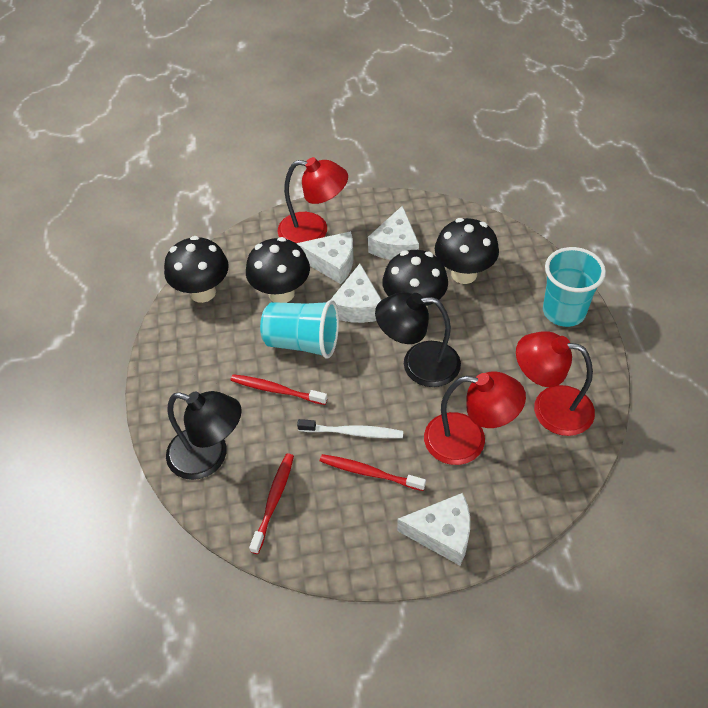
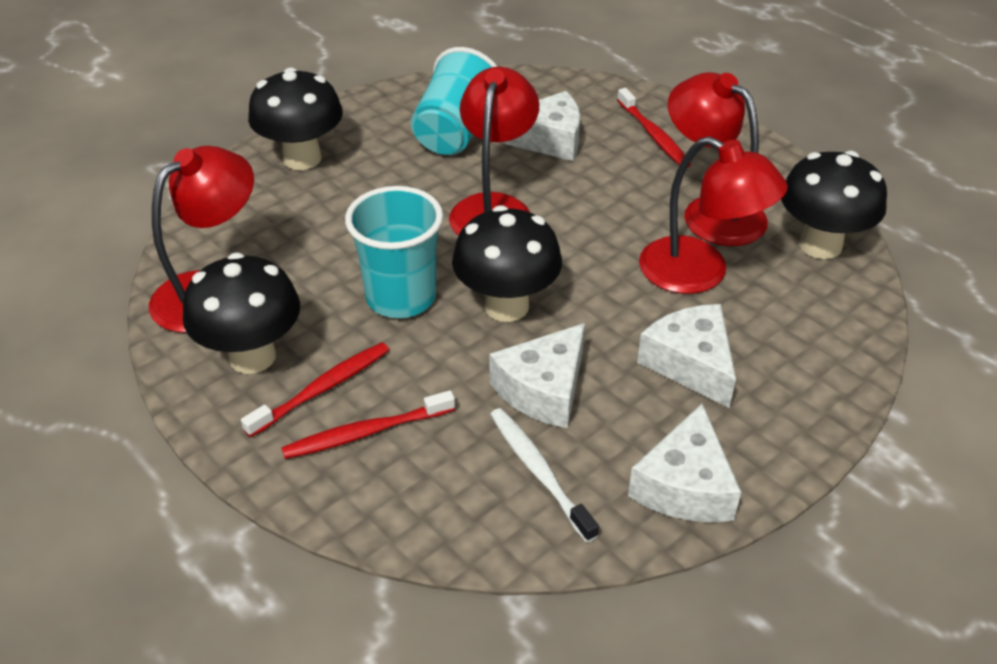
black lamp: [166,391,242,480] [375,292,461,387] = 2 -> none = 0
red lamp: [278,157,348,243] [424,371,526,465] [516,331,595,436] = 3 -> [149,146,254,333] [449,67,539,236] [639,137,788,294] [668,72,768,246] = 4

